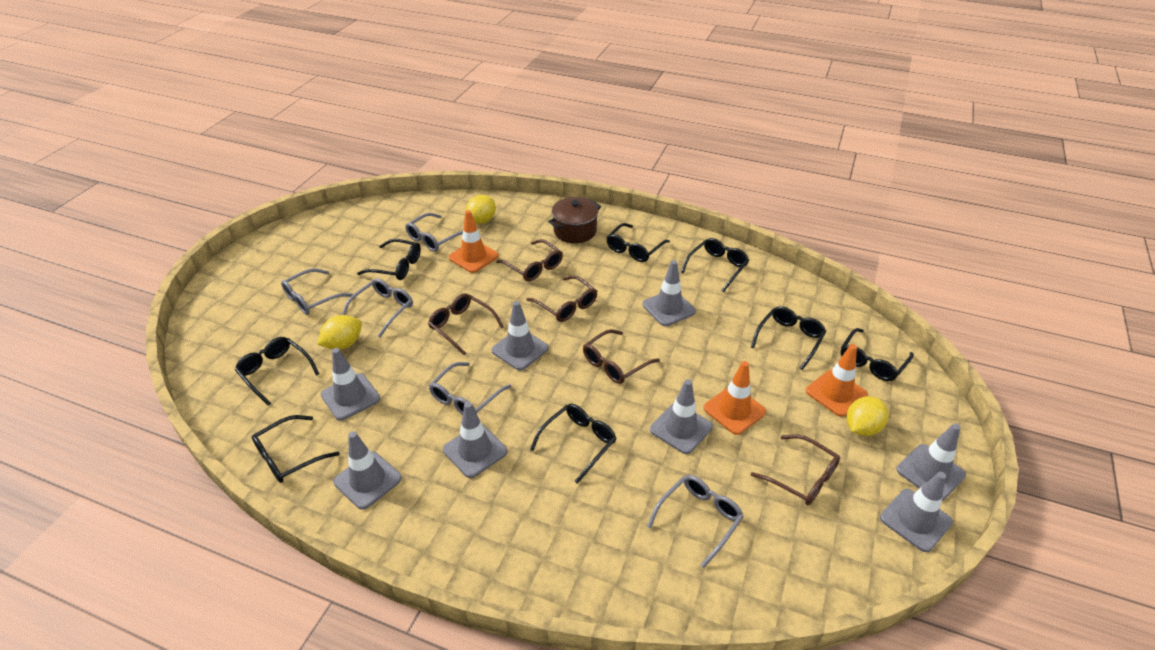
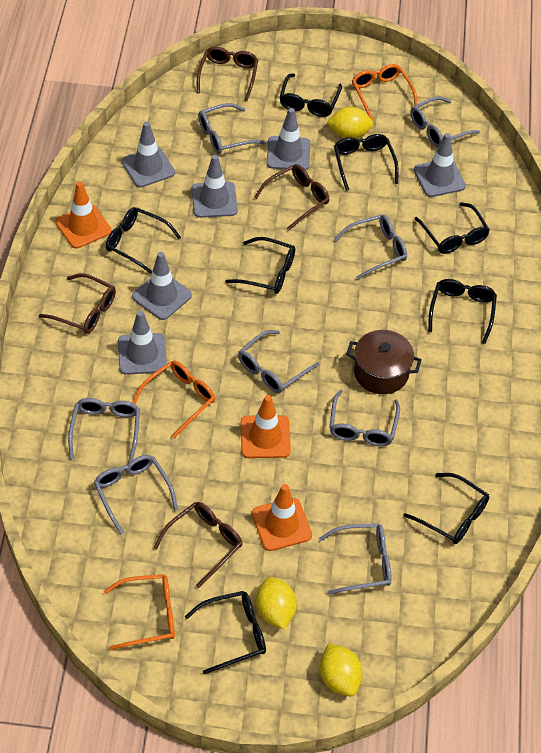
brown glasses: [428,293,504,356] [496,239,563,281] [527,275,597,322] [583,329,660,384] [751,434,840,505] = 5 -> [39,273,116,334] [153,502,242,588] [197,46,258,101] [254,164,330,230] = 4
grey glasses: [281,269,353,315] [342,279,413,338] [405,213,463,252] [429,362,511,415] [647,475,744,568] = 5 -> [68,398,140,463] [94,455,178,535] [198,103,266,154] [238,330,319,393] [319,524,391,595] [329,390,400,446] [334,215,407,279] [410,96,480,147] = 8
grey traffic cone: [321,348,380,421] [333,431,402,510] [443,402,507,478] [491,301,548,371] [642,260,696,326] [650,379,713,454] [880,472,953,552] [896,423,966,501] = 8 -> [118,311,167,375] [122,122,175,187] [132,252,192,320] [191,155,238,218] [267,108,310,170] [414,133,466,197] = 6
orange glasses: none = 0 -> [104,574,175,650] [132,361,215,438] [352,64,418,121] = 3

